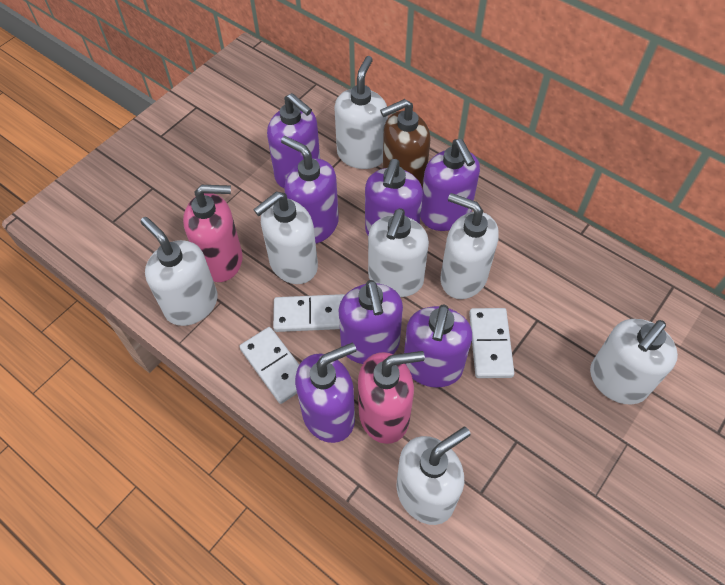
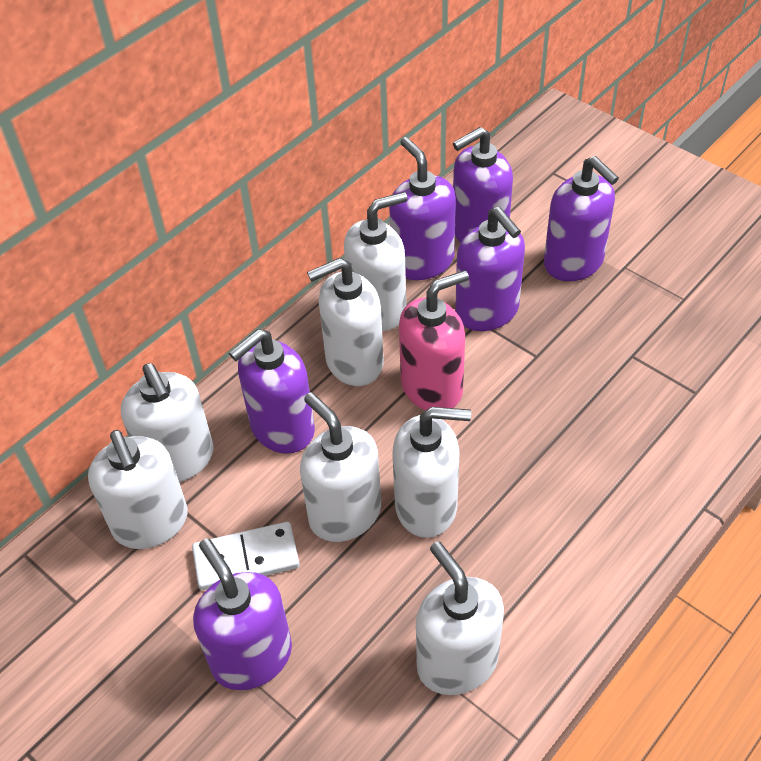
brown soap dispenser: [380,99,430,190] = 1 -> none = 0
pink soap dispenser: [183,185,243,282] [358,351,425,444] = 2 -> [399,270,469,410] = 1
purple soap dispenser: [267,93,320,189] [281,136,339,244] [295,343,356,443] [339,280,403,364] [365,159,423,235] [404,304,472,387] [421,139,480,231] = 7 -> [193,538,292,690] [229,329,315,454] [389,137,456,280] [453,127,513,243] [455,207,525,331] [544,156,619,281] = 6
white domino: [240,327,299,404] [273,294,345,332] [469,308,514,378] = 3 -> [192,522,300,590] = 1

